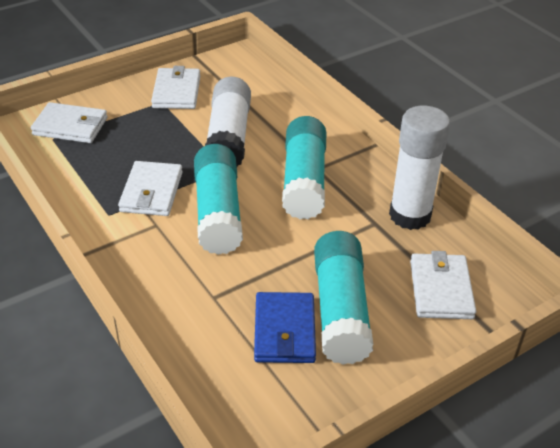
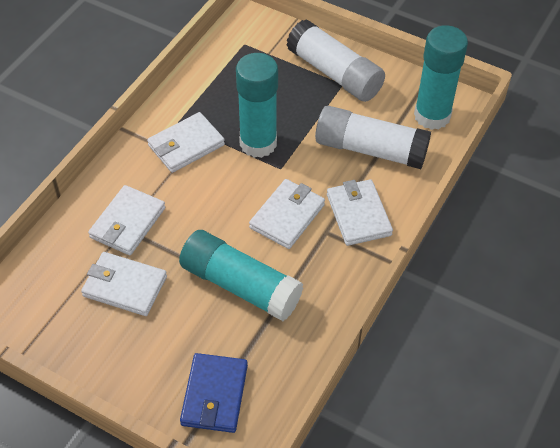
white wallet: [31,102,107,143] [118,161,183,216] [151,66,200,109] [410,251,476,319] = 4 -> [81,252,167,316] [88,185,165,255] [147,112,225,173] [249,179,325,249] [327,179,393,246] = 5

